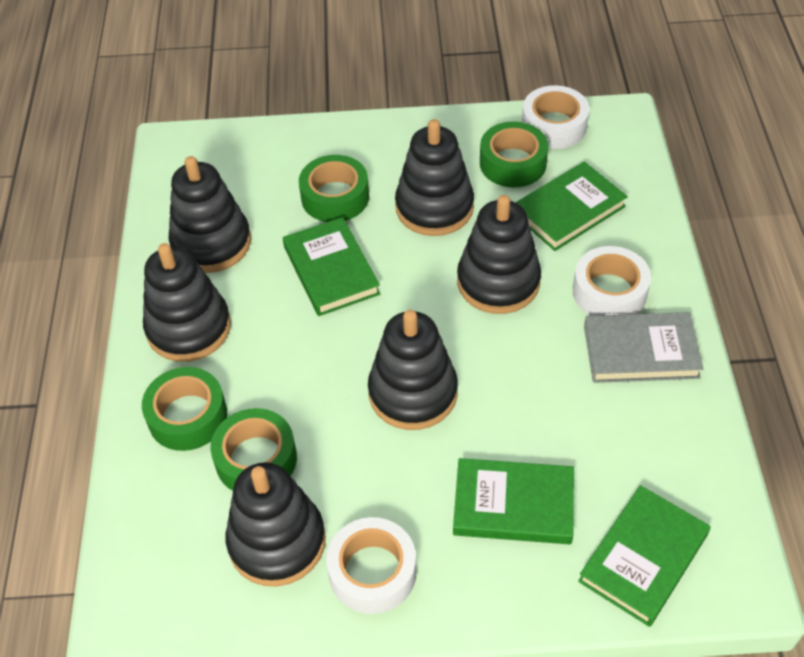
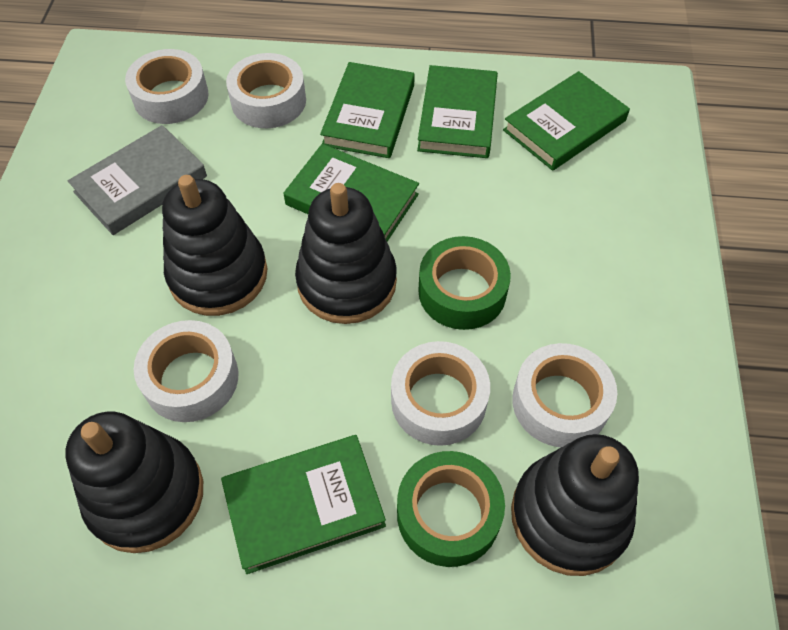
black stacking toy: [143,243,231,362] [169,156,251,273] [226,462,326,587] [368,310,458,430] [395,119,474,236] [457,195,541,314] = 6 -> [65,412,203,553] [162,175,267,316] [295,183,397,324] [511,434,639,576] = 4
green book: [283,217,380,316] [453,458,574,544] [515,162,628,251] [578,485,711,627] = 4 -> [221,435,386,574] [283,144,419,241] [320,62,415,158] [417,65,498,158] [503,71,630,171] = 5
green tape: [142,367,227,451] [210,408,297,491] [299,155,369,222] [480,122,549,188] = 4 -> [397,451,505,567] [418,236,511,330] = 2
white tape: [326,517,417,614] [522,85,590,149] [573,246,651,316] = 3 -> [125,49,209,124] [134,320,238,422] [226,53,306,128] [391,341,490,446] [512,343,617,447] = 5

